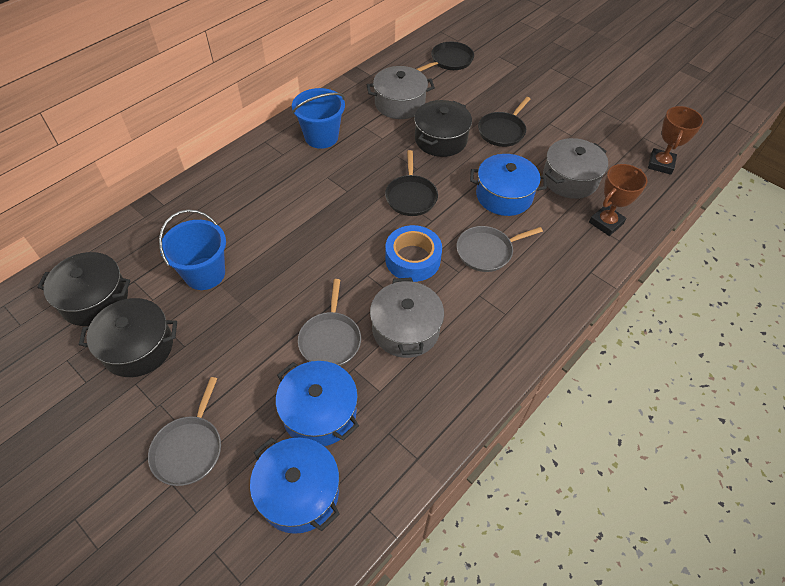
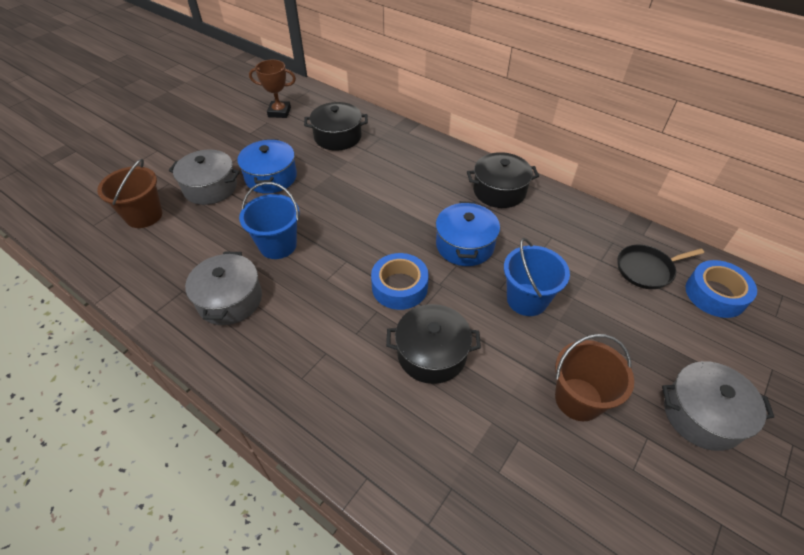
black pan: [385,150,438,216] [417,42,474,72] [478,97,530,147] = 3 -> [617,245,704,289] = 1
blue pot: [250,437,340,534] [276,361,359,446] [470,154,547,216] = 3 -> [237,139,297,194] [436,201,500,266] = 2
blue tape: [385,225,442,282] = 1 -> [371,253,429,310] [685,260,757,318] = 2
brown bucket: none = 0 -> [97,159,162,228] [555,334,634,421] = 2
brown trophy: [589,164,647,236] [648,106,703,175] = 2 -> [249,60,296,118] = 1
grey pan: [148,377,221,486] [298,279,361,366] [457,226,543,272] = 3 -> none = 0

